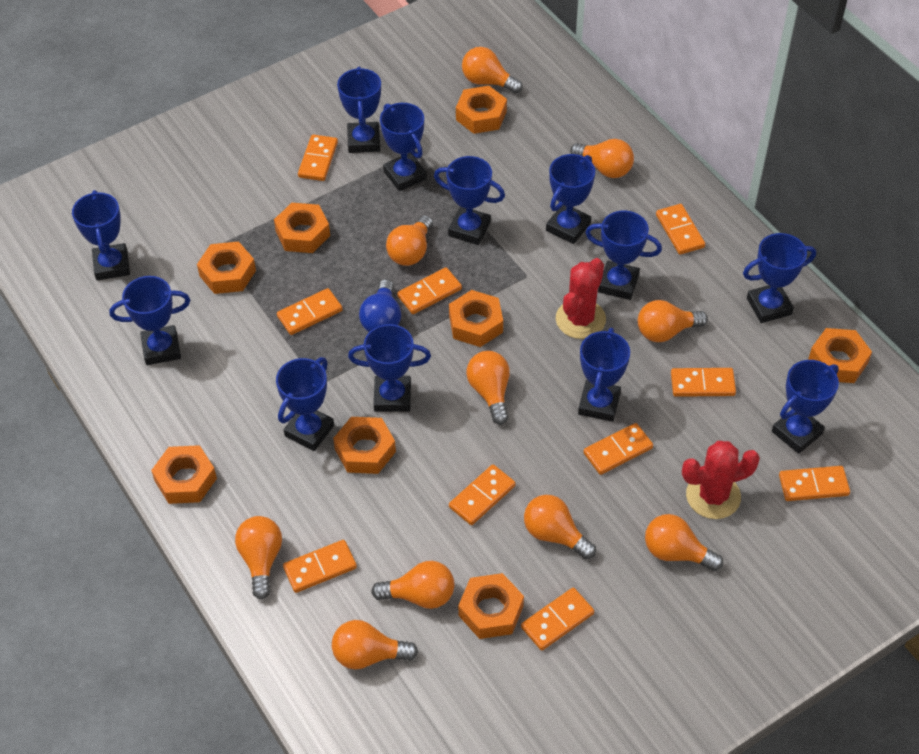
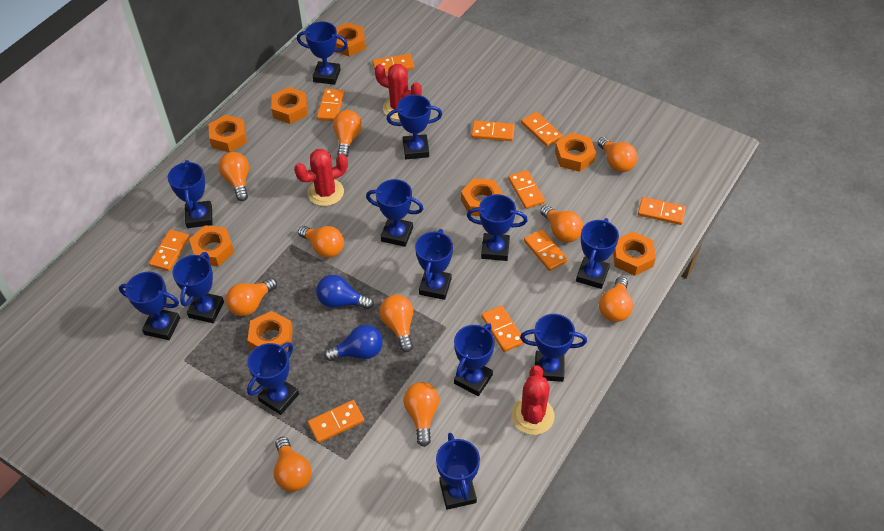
blue light bulb: [359,279,401,332] = 1 -> [316,275,374,309] [324,325,383,361] = 2
blue trophy: [72,190,130,281] [109,276,190,365] [276,357,334,451] [337,67,381,153] [348,324,431,412] [380,103,427,191] [434,156,505,245] [546,154,595,244] [578,328,630,422] [585,211,662,300] [743,233,816,323] [772,360,839,454] = 12 -> [119,272,180,340] [168,160,213,228] [172,252,224,323] [247,343,299,415] [297,21,348,85] [366,179,424,247] [387,95,442,159] [415,229,453,300] [436,433,480,510] [454,323,495,396] [467,194,528,261] [520,314,587,382] [576,218,619,289] = 13
red cactus: [556,258,606,339] [682,441,760,519] = 2 -> [294,149,348,206] [375,64,422,120] [511,366,555,435] = 3

